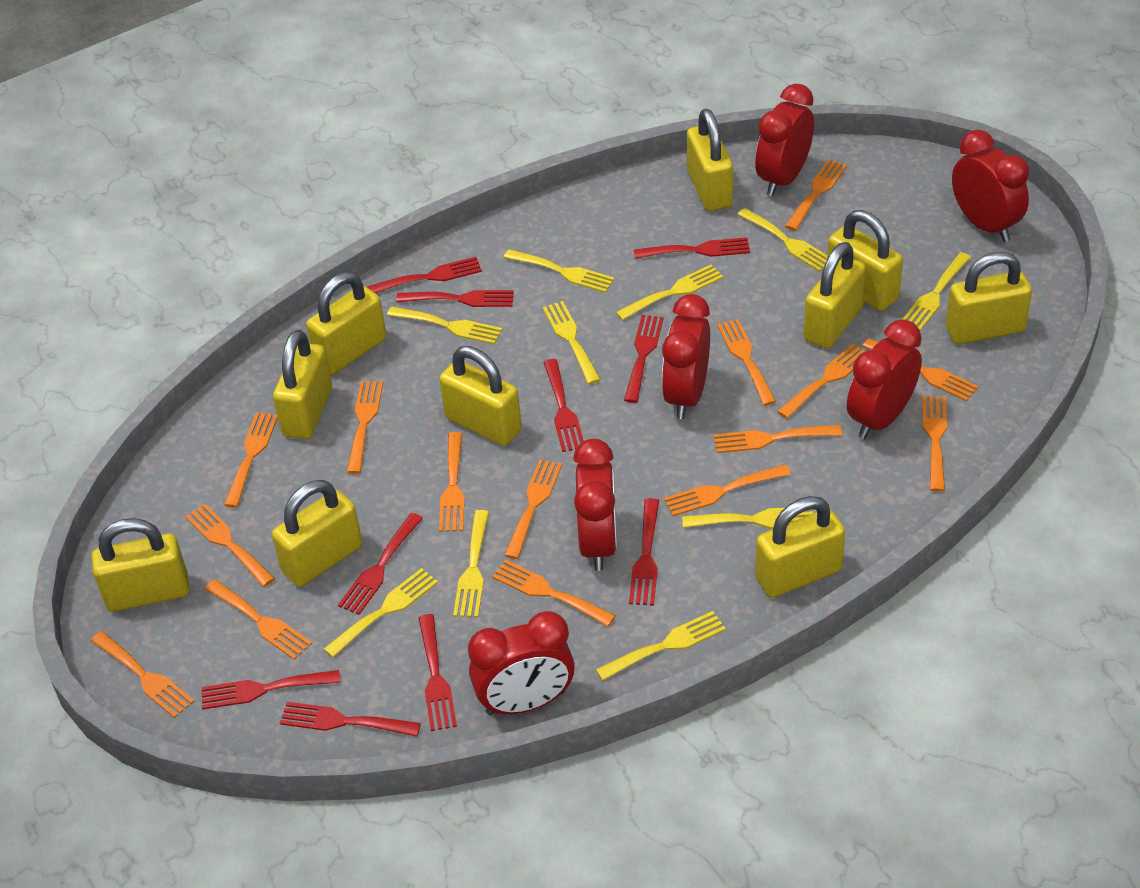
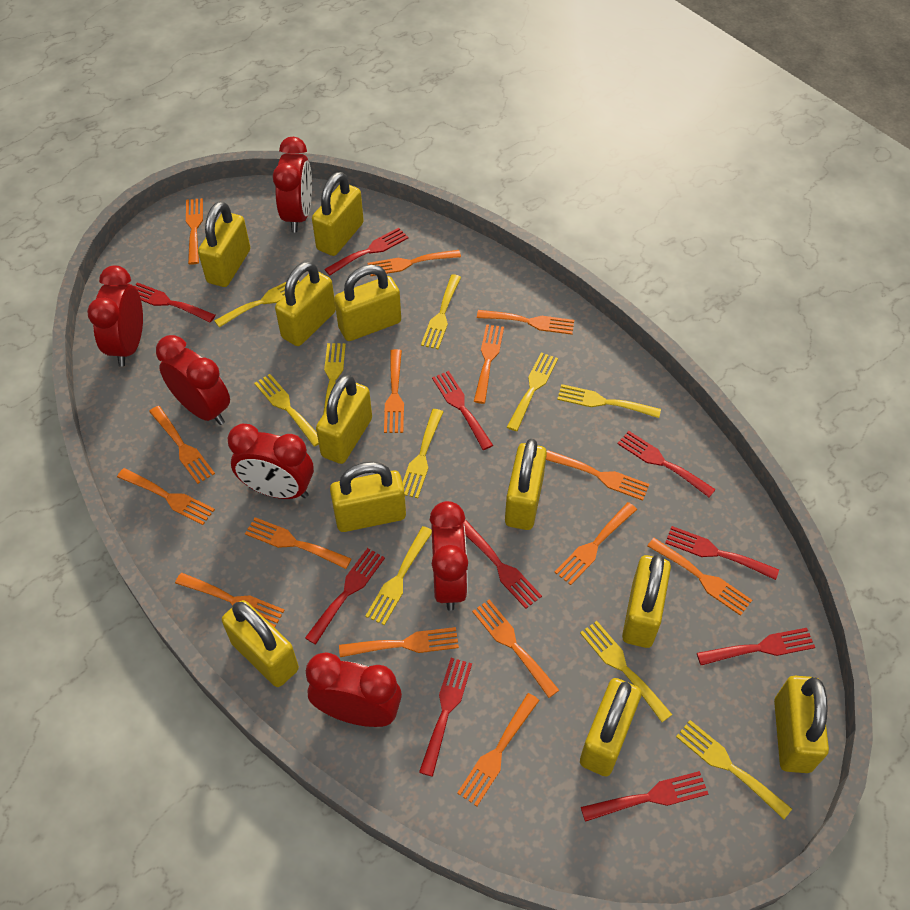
yellow padlock: [91,518,190,612] [272,480,362,587] [273,330,332,439] [306,272,386,375] [439,346,522,446] [687,109,733,211] [755,496,845,598] [804,242,866,349] [827,210,903,311] [946,252,1032,344] = 10 -> [198,201,250,287] [222,600,299,687] [275,261,336,346] [312,172,364,256] [316,375,372,464] [330,462,406,532] [334,264,401,341] [505,439,547,530] [580,678,642,776] [622,554,671,648] [774,676,829,773] = 11

